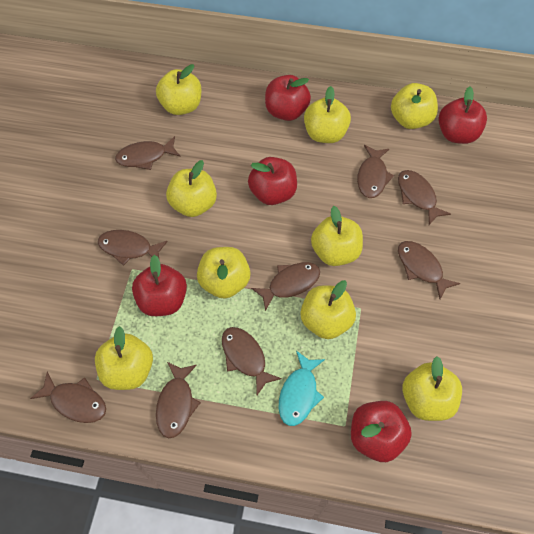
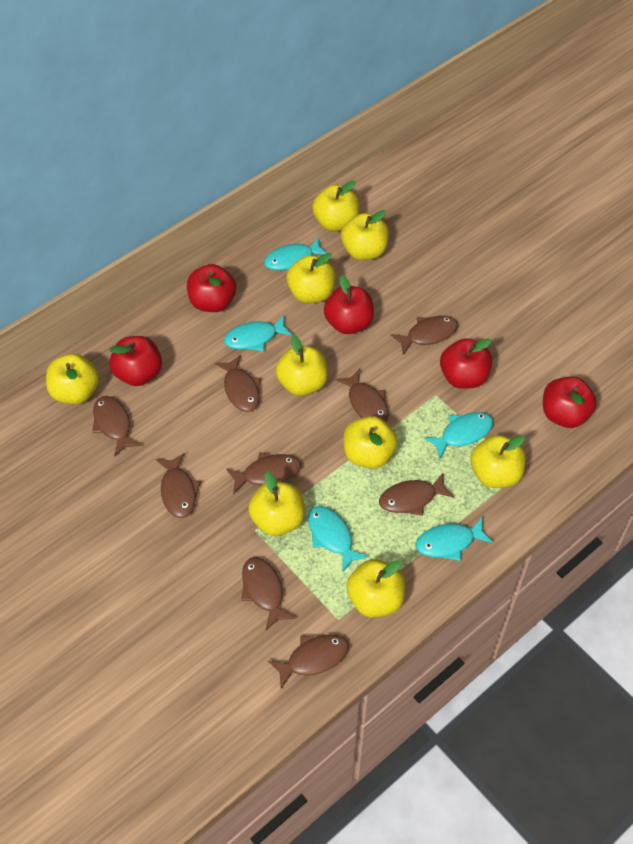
turquoise fish: [279,351,325,426] = 1 -> [224,315,293,351] [264,237,327,271] [308,506,368,572] [416,517,493,561] [424,412,493,458] = 5

